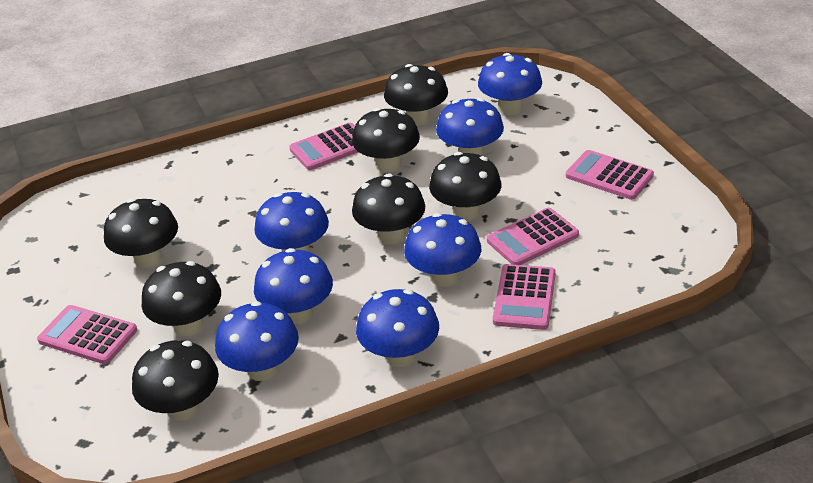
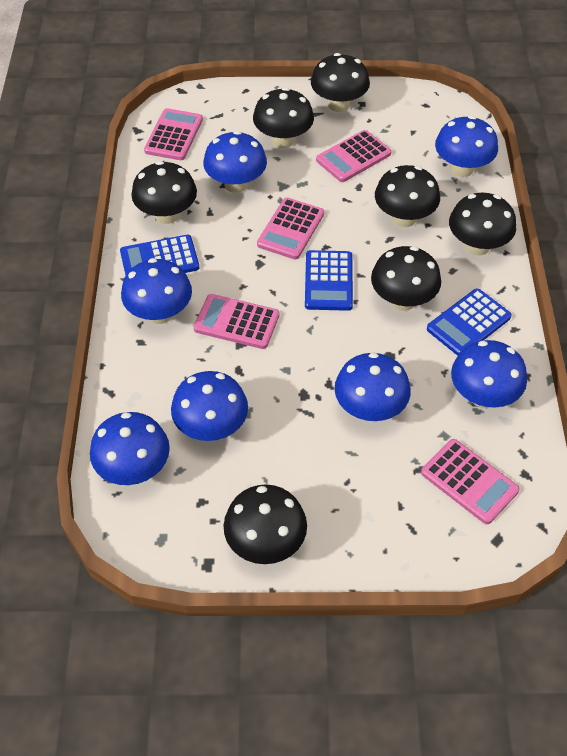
blue calculator: none = 0 -> [120,235,199,275] [305,250,353,311] [427,288,512,356] = 3

